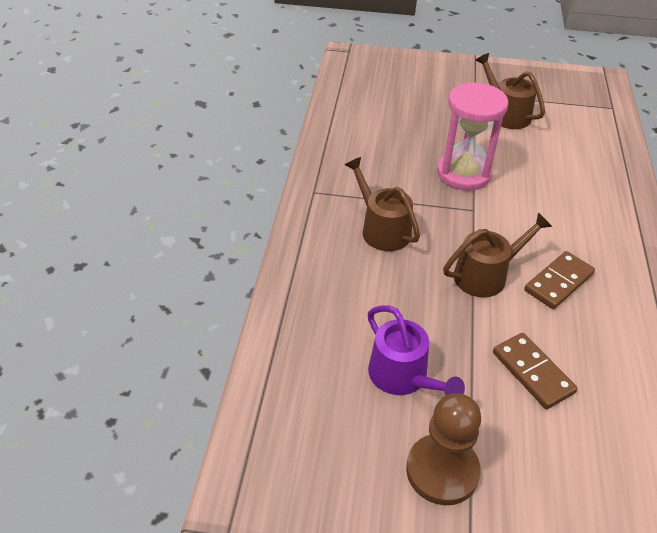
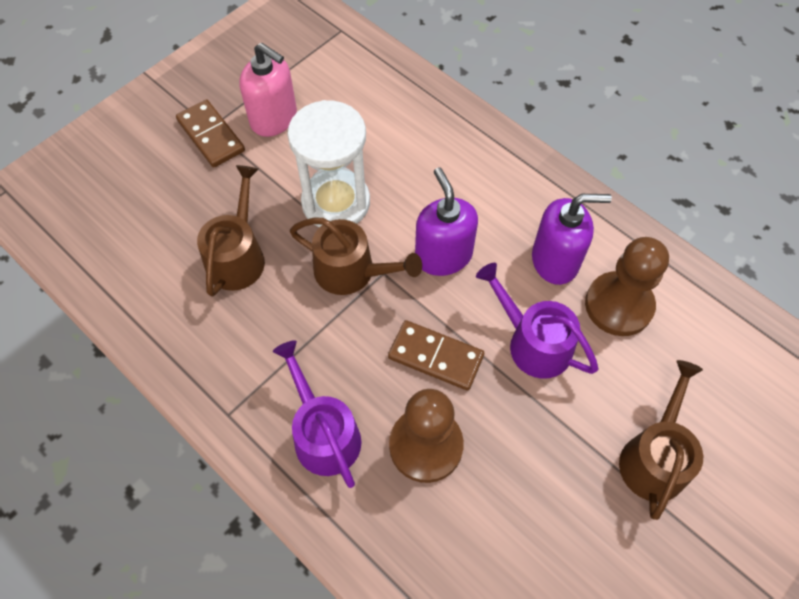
brown pawn: [406,393,481,505] = 1 -> [389,389,464,483] [585,237,669,336] = 2
pink hourglass: [437,82,508,191] = 1 -> none = 0
pink soap dispenser: none = 0 -> [240,43,297,137] = 1
purple soap dispenser: none = 0 -> [415,167,478,276] [532,194,612,285] = 2
purple watering can: [368,305,465,396] = 1 -> [273,340,361,488] [476,263,598,379] = 2
white hourglass: none = 0 -> [287,100,370,228] = 1

